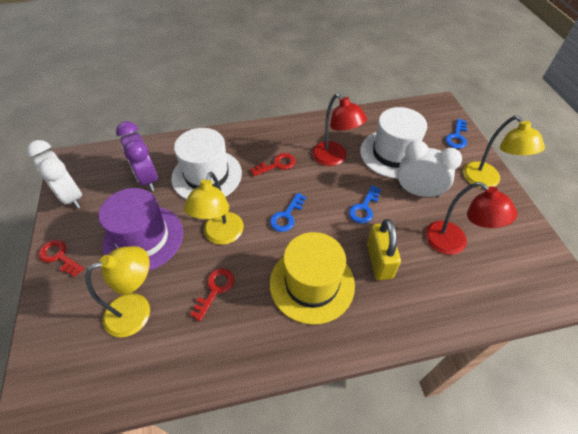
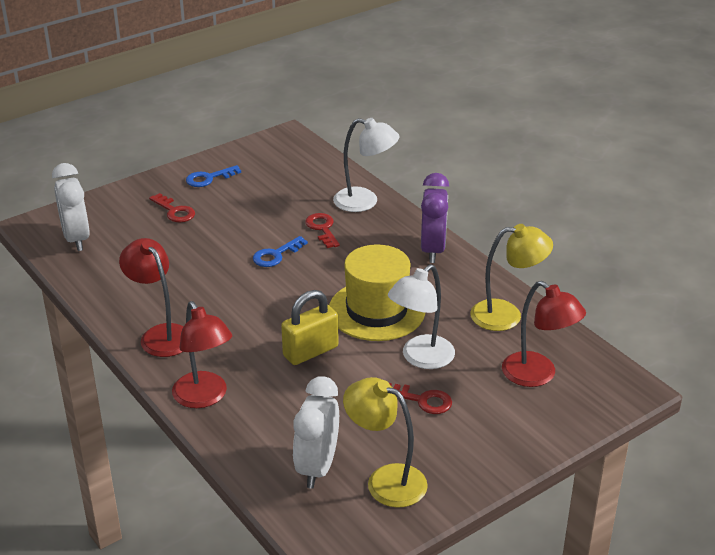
blue key: [270,193,306,232] [349,185,381,224] [445,119,467,149] = 3 -> [186,165,241,187] [253,236,308,267] = 2
purple hat: [99,188,183,271] = 1 -> none = 0
red lamp: [312,94,367,166] [425,182,517,255] = 2 -> [119,238,184,357] [172,301,232,408] [502,281,586,387] = 3
white hat: [171,128,242,200] [360,107,427,179] = 2 -> none = 0
white lamp: none = 0 -> [333,118,399,212] [388,264,455,369] = 2
yellow lamp: [85,246,150,337] [184,172,244,245] [463,116,545,188] = 3 -> [343,377,428,508] [470,224,553,331] = 2

